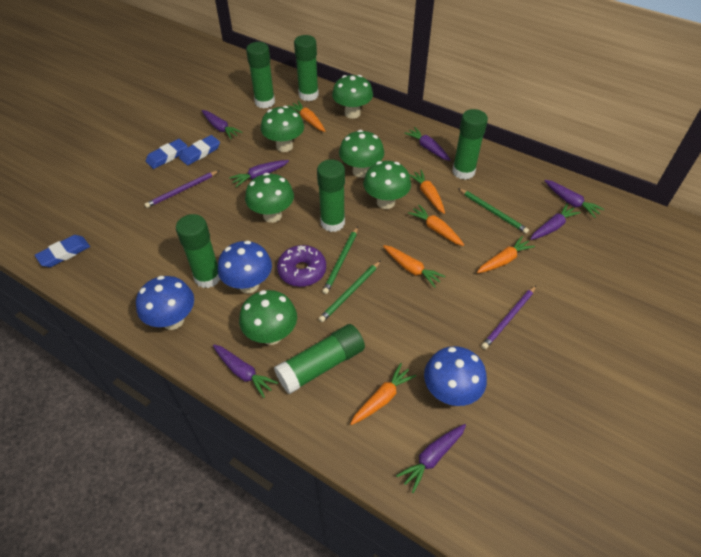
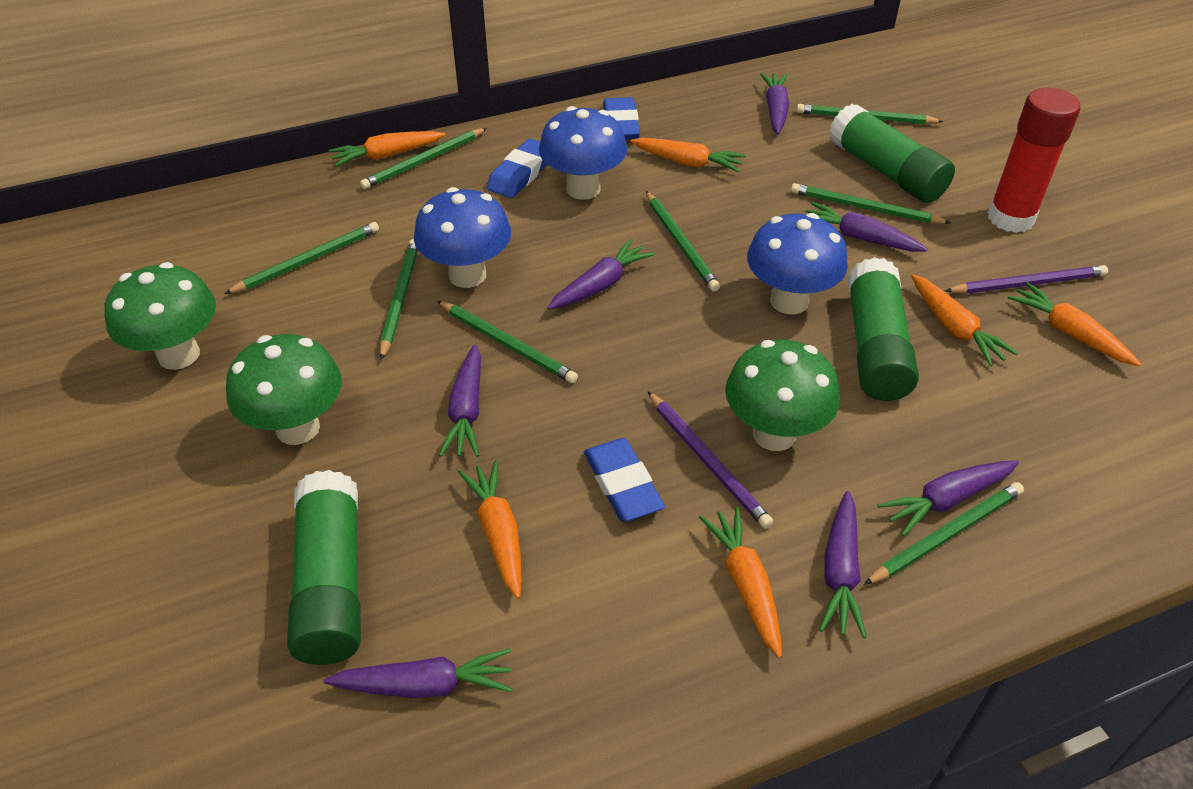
green glue stick: [176,214,220,288] [246,42,275,108] [274,324,365,394] [294,35,319,101] [317,160,345,232] [452,109,488,180] = 6 -> [287,470,361,665] [829,104,955,203] [847,257,919,401] = 3
green mushroom: [239,290,297,345] [245,173,294,223] [261,106,304,152] [332,75,373,119] [339,130,384,178] [363,161,411,209] = 6 -> [104,262,216,370] [226,334,342,445] [725,340,840,451] = 3
green pencil: [319,261,381,322] [322,227,358,294] [458,188,529,233] = 3 -> [224,222,379,294] [360,128,487,189] [380,239,418,360] [437,301,578,383] [646,191,720,292] [791,183,951,224] [797,104,944,124] [864,482,1024,585] = 8
purple donut: [277,245,326,287] = 1 -> none = 0
red glue stick: none = 0 -> [988,88,1080,233] = 1

